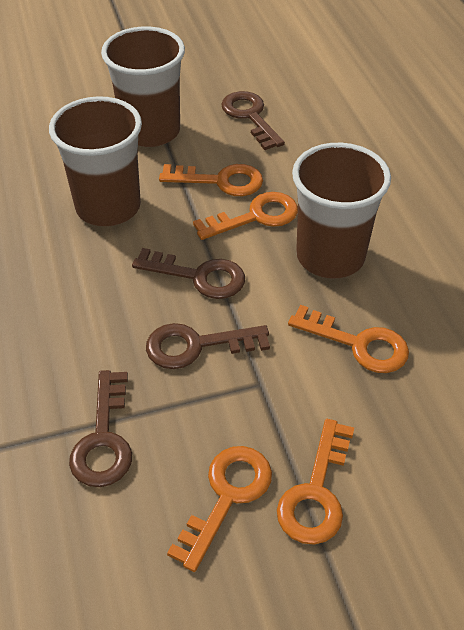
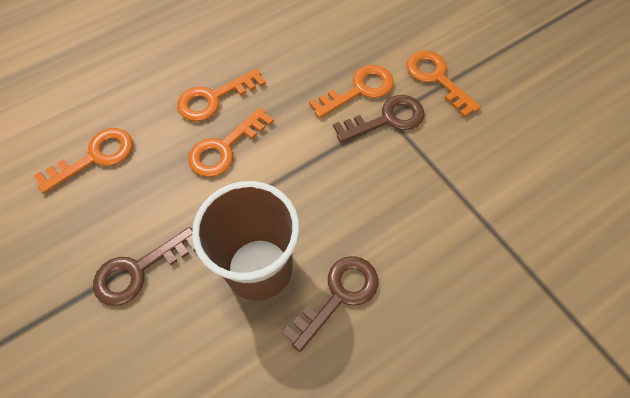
brown cup: [49,96,142,226] [101,27,185,147] [292,143,391,278] = 3 -> [192,181,300,301] = 1
brown key: [69,370,132,487] [132,248,245,299] [146,323,270,369] [221,91,285,150] = 4 -> [93,227,195,306] [282,256,378,352] [333,95,424,143] = 3

